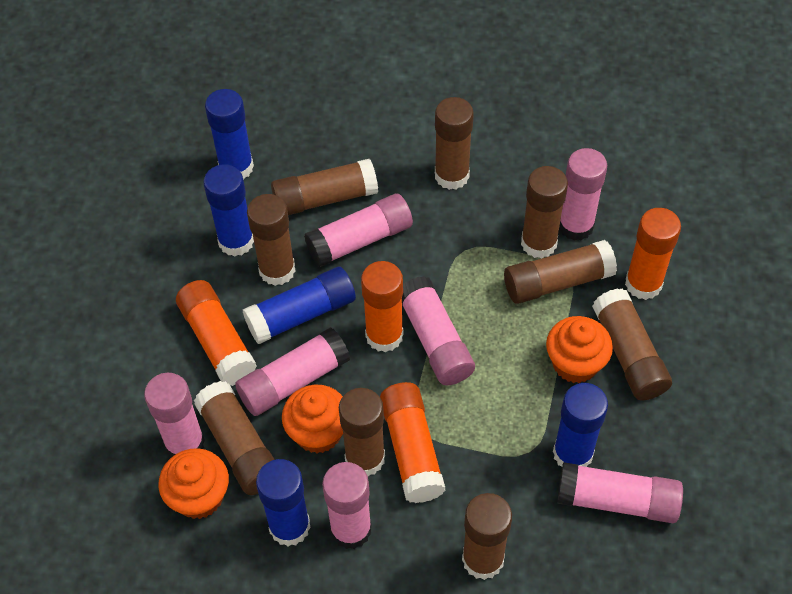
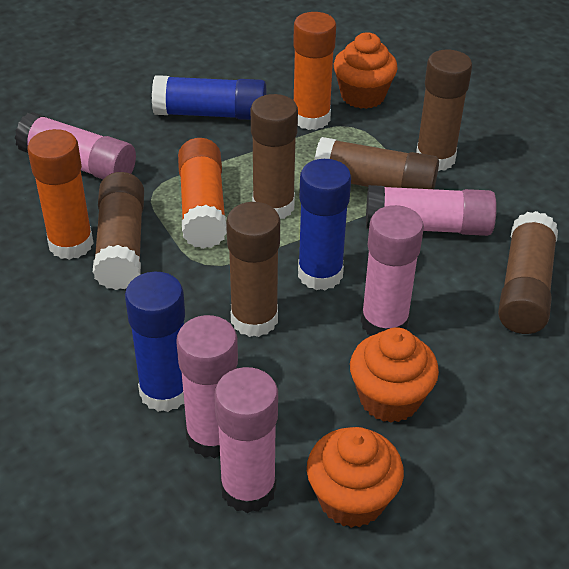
blue glue stick: [203,164,254,256] [205,89,254,180] [243,267,356,344] [256,459,311,546] [553,383,608,467] = 5 -> [125,272,185,412] [152,75,266,120] [298,159,351,290] = 3
brown glue stick: [194,381,275,495] [247,194,296,286] [271,159,378,215] [339,388,385,476] [435,97,474,190] [462,493,512,580] [504,240,617,304] [521,166,568,259] [592,288,672,400] = 9 -> [93,172,144,290] [226,202,280,337] [251,94,298,219] [314,137,439,189] [416,50,472,171] [498,211,558,334] = 6
orange glue stick: [176,280,257,386] [361,261,403,352] [380,382,446,503] [625,208,681,300] = 4 -> [28,129,94,260] [178,138,227,249] [293,12,336,130] = 3
pink glue stick: [144,373,205,457] [235,327,350,416] [304,194,413,267] [322,462,372,549] [402,276,475,385] [557,462,683,523] [559,148,607,241] = 7 -> [15,112,136,179] [176,315,238,458] [214,367,278,513] [361,205,424,335] [366,185,497,236] = 5

